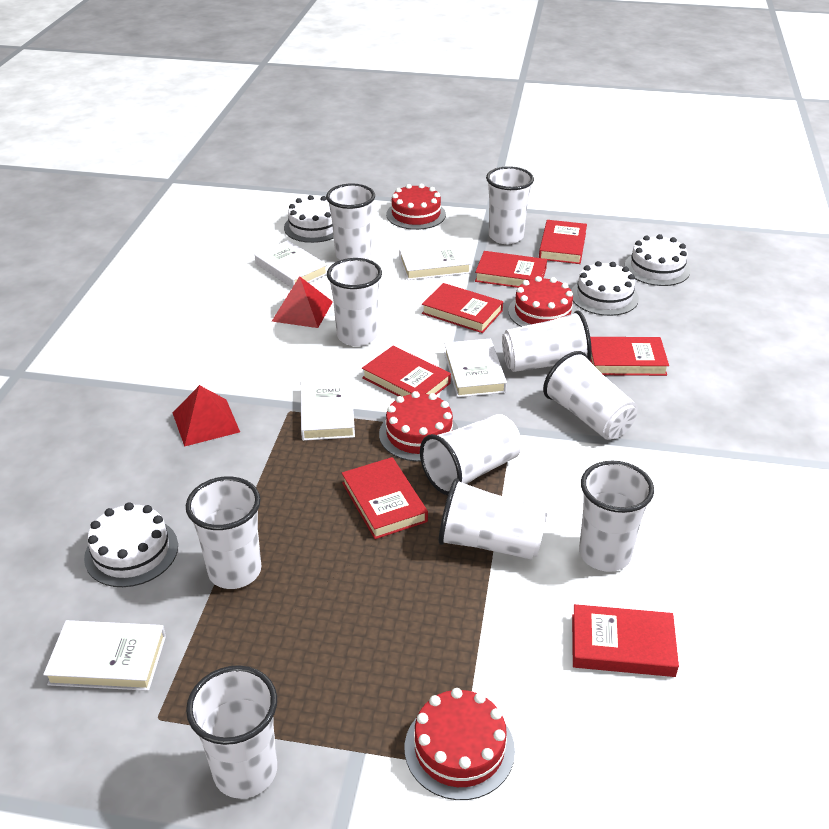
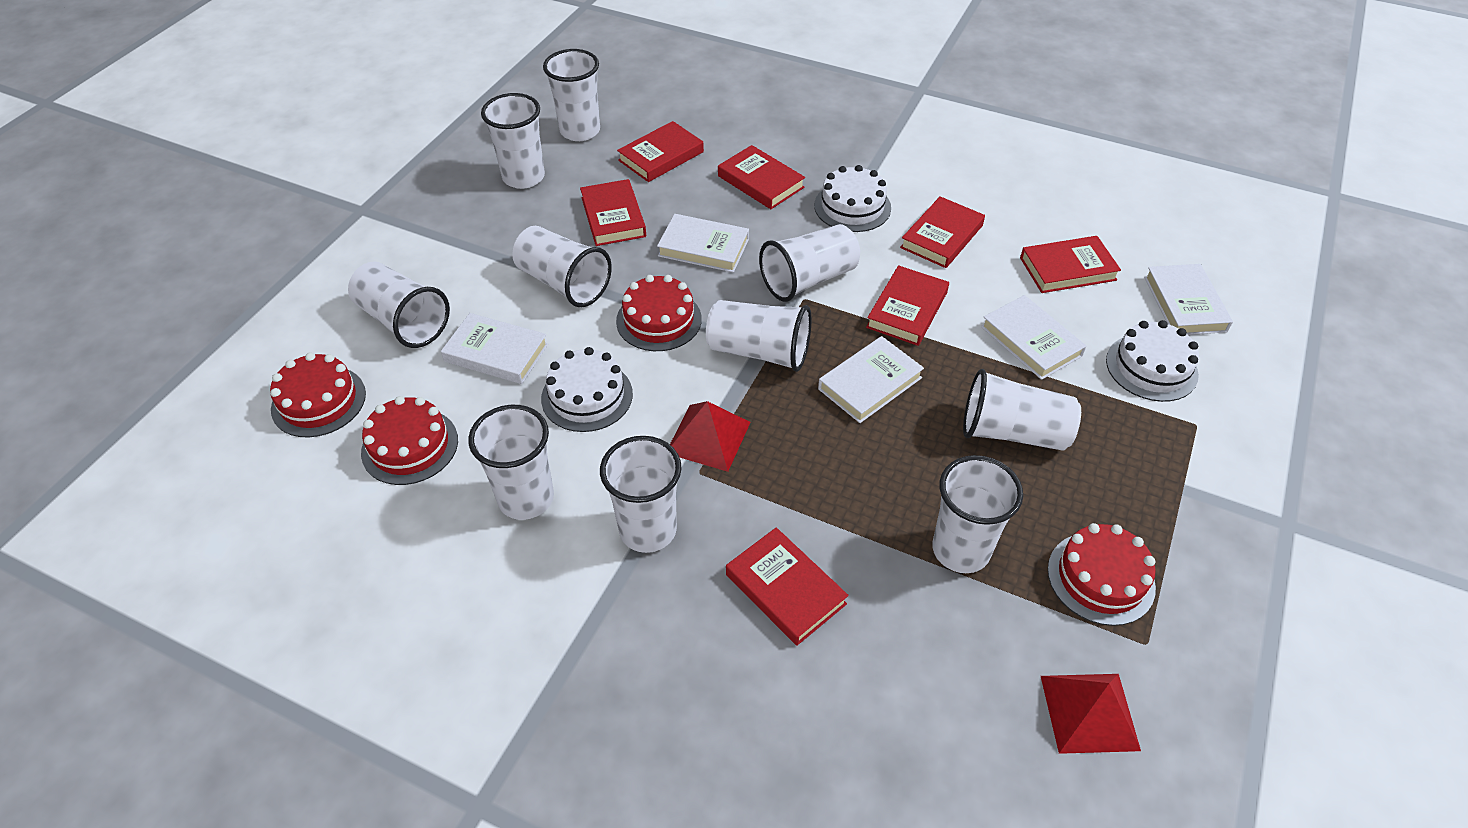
white cake: [84,502,178,587] [284,195,334,243] [571,261,639,316] [625,234,690,286] = 4 -> [541,347,633,432] [814,165,891,232] [1106,320,1199,402] = 3

